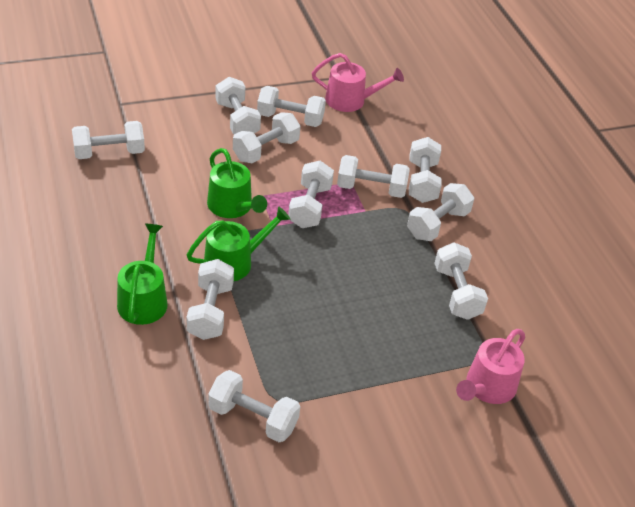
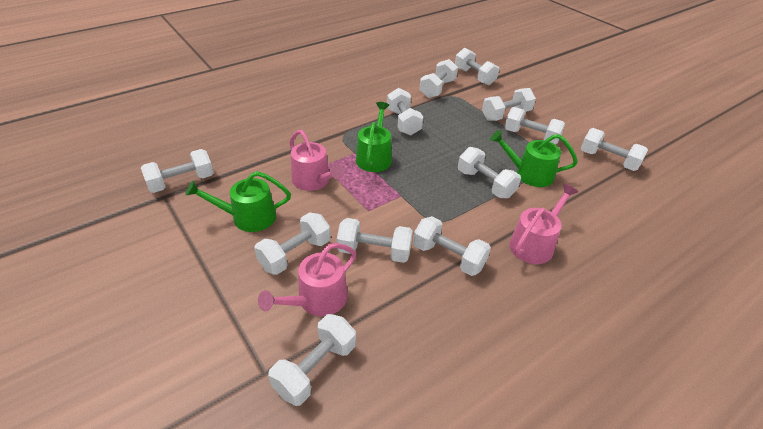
pink watering can: [312,53,404,112] [456,329,525,404] = 2 -> [258,243,356,316] [289,130,345,191] [509,184,578,264] = 3
white dumbbell: [72,121,145,159] [187,259,234,340] [208,370,300,442] [215,77,261,134] [233,112,301,163] [257,86,326,127] [288,161,334,228] [337,155,410,198] [407,183,474,241] [409,137,442,203] [434,242,488,320] = 11 -> [141,149,214,193] [254,213,331,275] [268,314,356,406] [337,218,413,263] [387,88,423,136] [413,216,491,276] [420,59,458,98] [455,48,499,86] [458,147,521,198] [482,88,536,121] [505,107,565,144] [581,128,648,171] = 12

